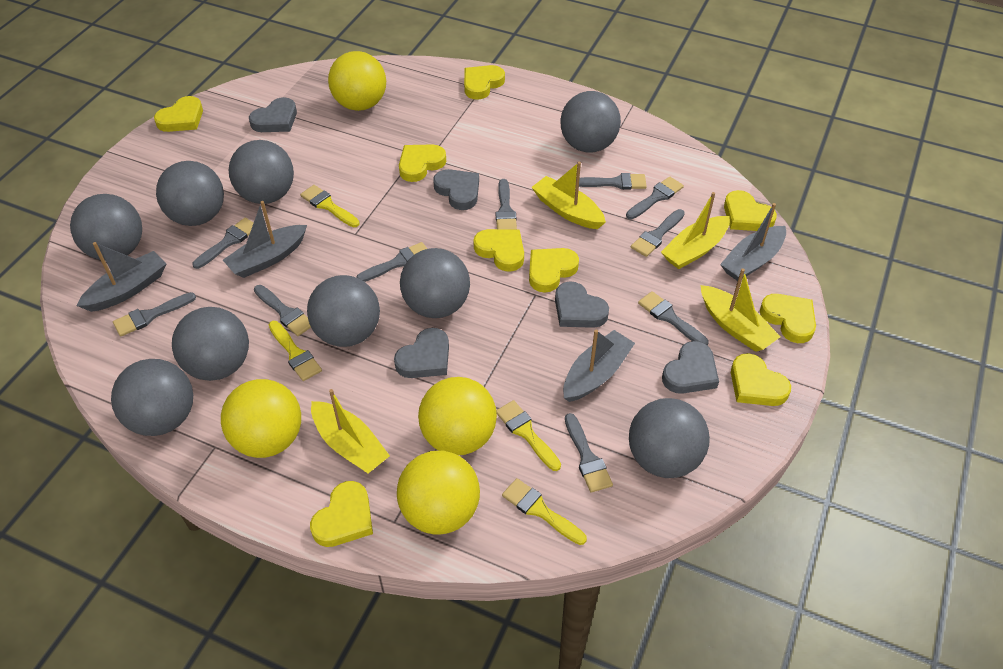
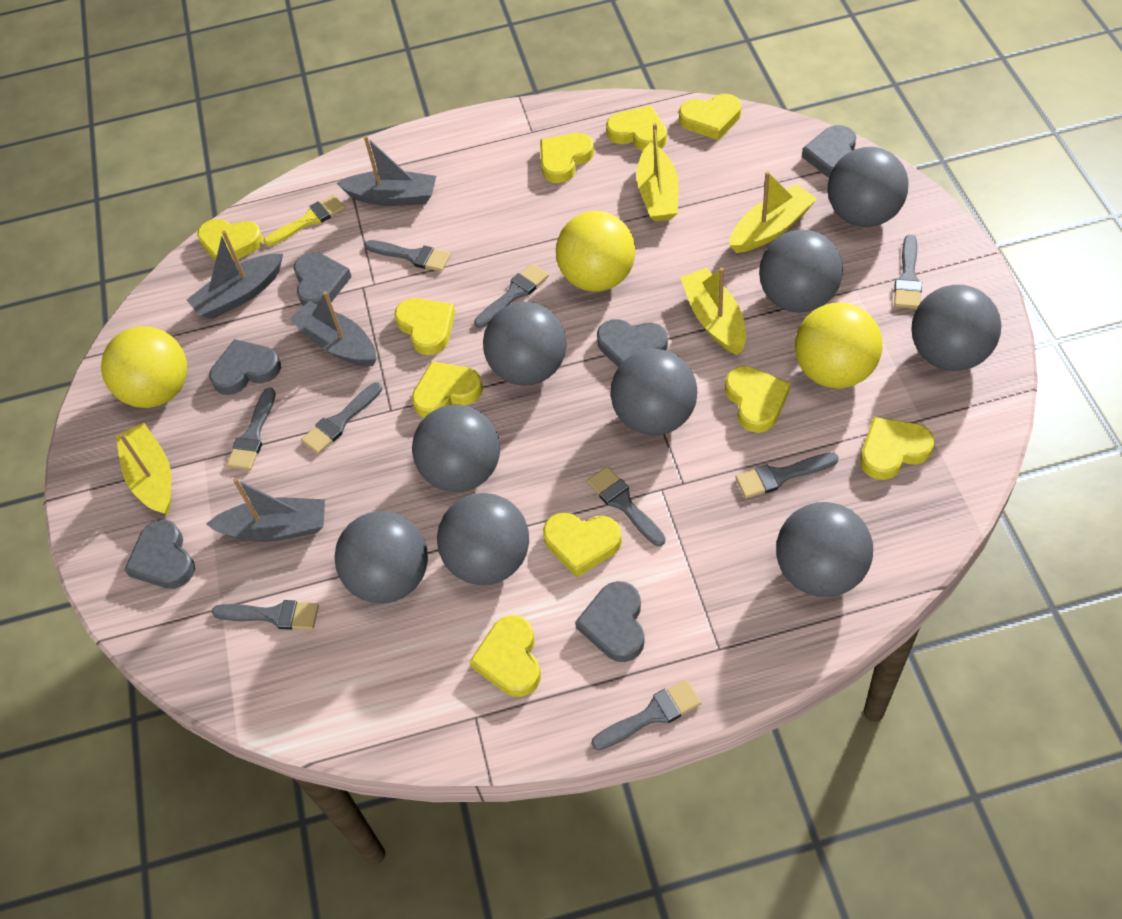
grey brush: [113,292,196,336] [192,218,254,269] [254,285,311,336] [356,242,427,282] [496,179,517,229] [565,413,613,493] [579,173,647,190] [626,176,684,219] [631,209,685,257] [638,291,709,345] = 10 -> [212,600,319,630] [226,388,276,471] [301,382,382,454] [365,240,451,272] [474,263,549,328] [587,466,665,546] [591,679,701,751] [735,453,839,499] [894,235,922,309] = 9
grey heart: [249,97,297,132] [394,328,449,378] [433,169,479,210] [555,281,609,328] [662,341,719,394] = 5 -> [125,520,195,589] [209,339,281,395] [293,252,352,306] [575,581,645,662] [597,319,668,367] [802,125,856,178] = 6
yellow ball: [221,379,301,458] [328,51,386,111] [397,451,480,535] [418,377,497,455] = 4 -> [101,326,187,408] [556,211,635,292] [795,302,883,389] = 3
yellow brush: [269,321,322,381] [300,185,359,227] [496,400,561,471] [502,478,587,545] = 4 -> [264,194,345,246] = 1
yellow heart: [154,96,203,132] [310,481,373,547] [399,145,446,182] [464,65,505,100] [473,229,524,272] [529,248,579,293] [724,190,777,231] [731,353,791,406] [760,294,816,343] = 9 -> [197,219,263,261] [394,298,455,355] [412,361,483,418] [469,615,541,697] [540,133,594,183] [543,513,622,577] [606,105,667,151] [679,94,741,140] [725,366,790,433] [860,417,934,480] = 10

